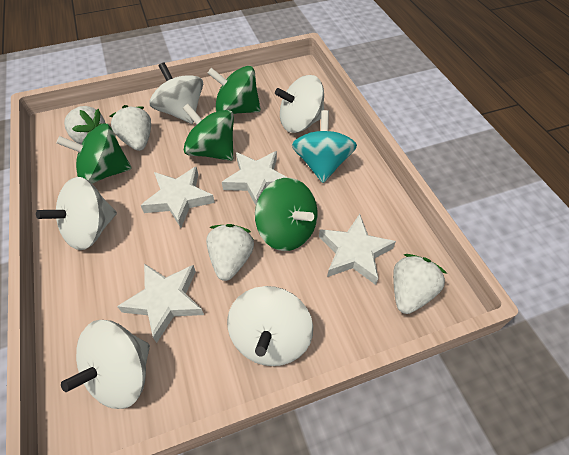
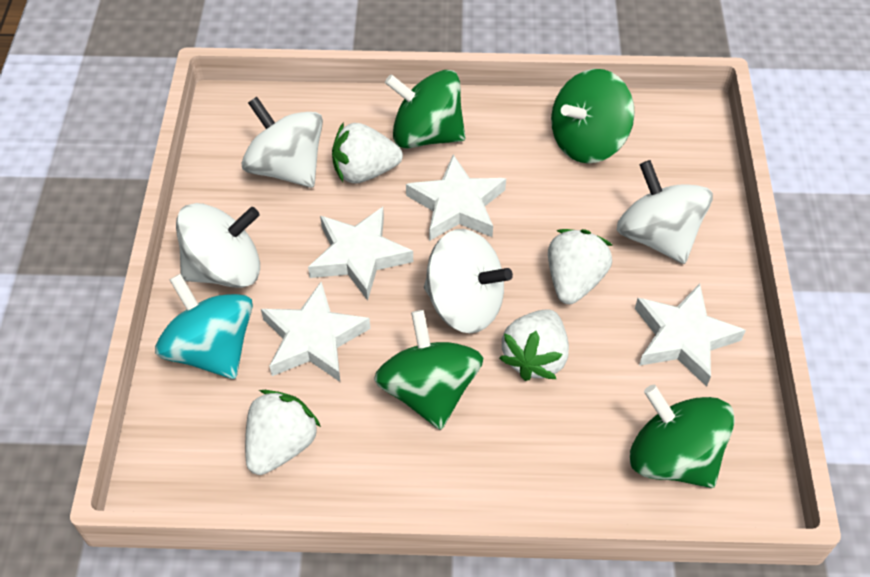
white spinning top: [36,177,117,250] [61,320,150,409] [150,62,203,124] [227,286,313,366] [275,75,324,133] = 5 -> [176,203,260,288] [241,97,323,188] [424,229,513,333] [617,160,713,264] = 4

